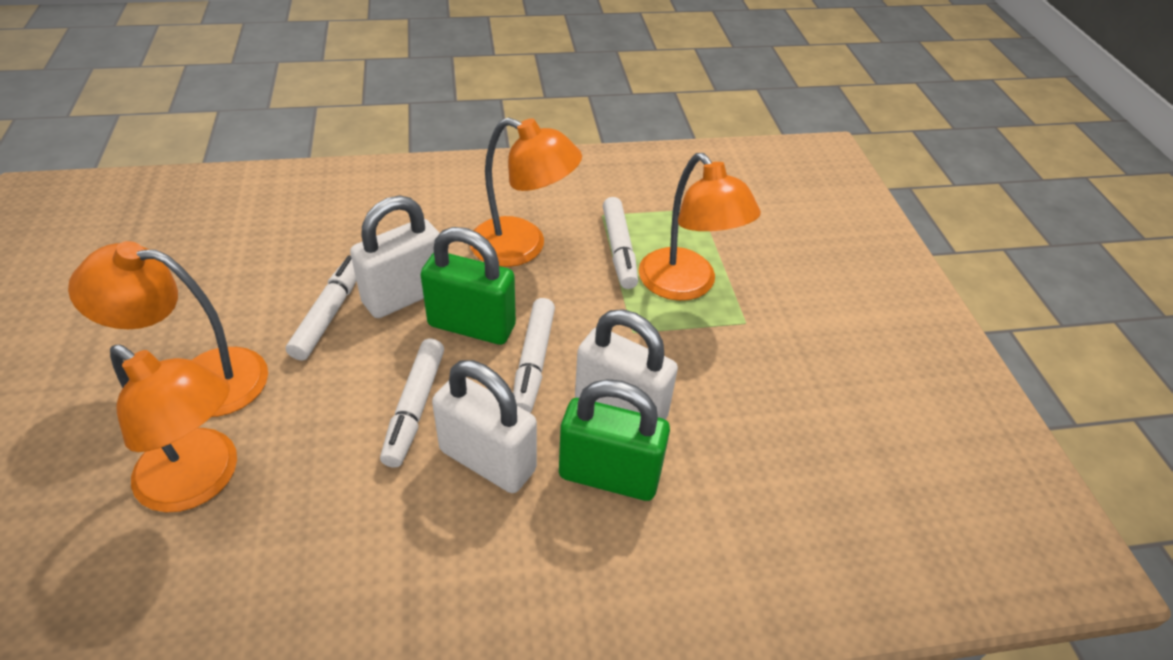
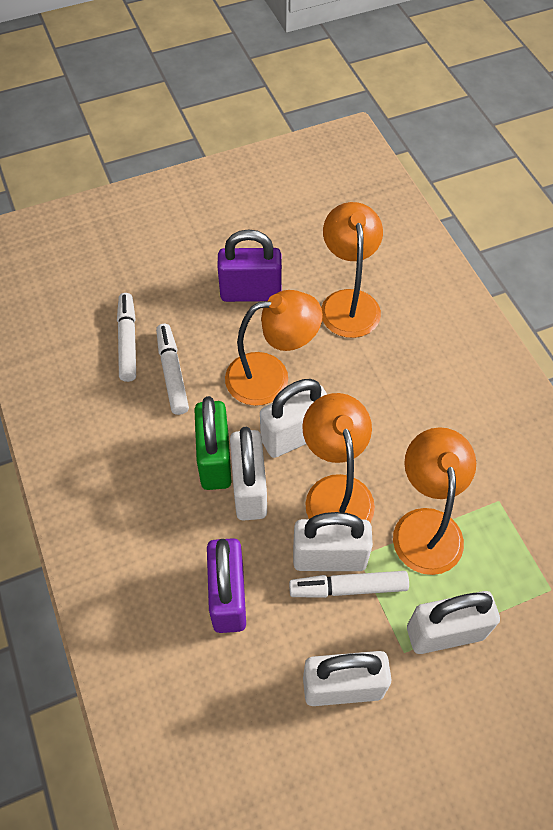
green padlock: [421,227,516,345] [559,379,670,501] = 2 -> [194,396,231,490] = 1
purple padlock: none = 0 -> [207,538,246,633] [217,229,282,302] = 2
white marker: [286,255,356,361] [380,339,444,468] [513,298,555,413] [603,197,638,289] = 4 -> [117,293,136,382] [156,324,189,415] [289,571,409,598] = 3
white padlock: [350,196,440,318] [432,360,537,493] [575,309,678,420] = 3 -> [230,427,267,521] [260,379,327,458] [293,512,373,571] [303,651,392,706] [407,591,500,654] = 5

